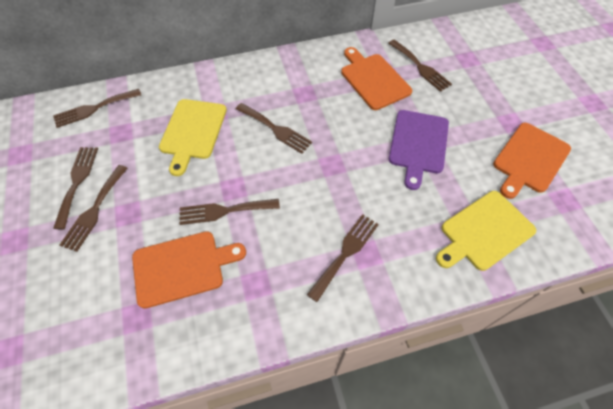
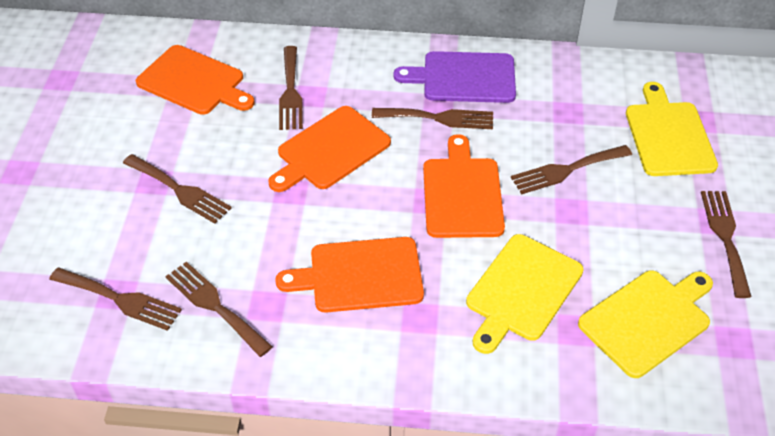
orange cutting board: [132,231,246,309] [341,47,412,110] [493,123,571,199] = 3 -> [136,45,255,115] [268,106,391,192] [275,237,424,313] [423,134,505,238] = 4
yellow cutting board: [159,99,227,176] [436,191,536,271] = 2 -> [466,234,584,354] [578,270,713,378] [626,82,718,176] = 3

